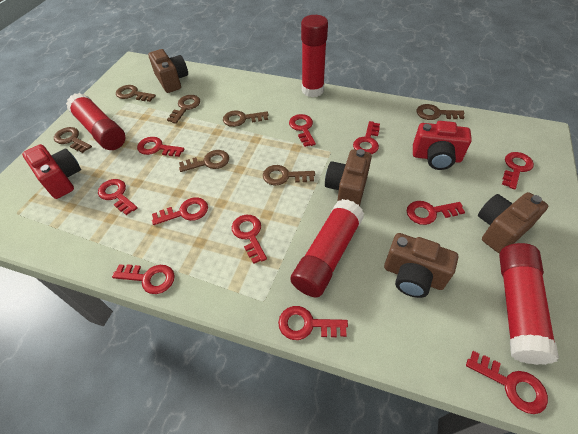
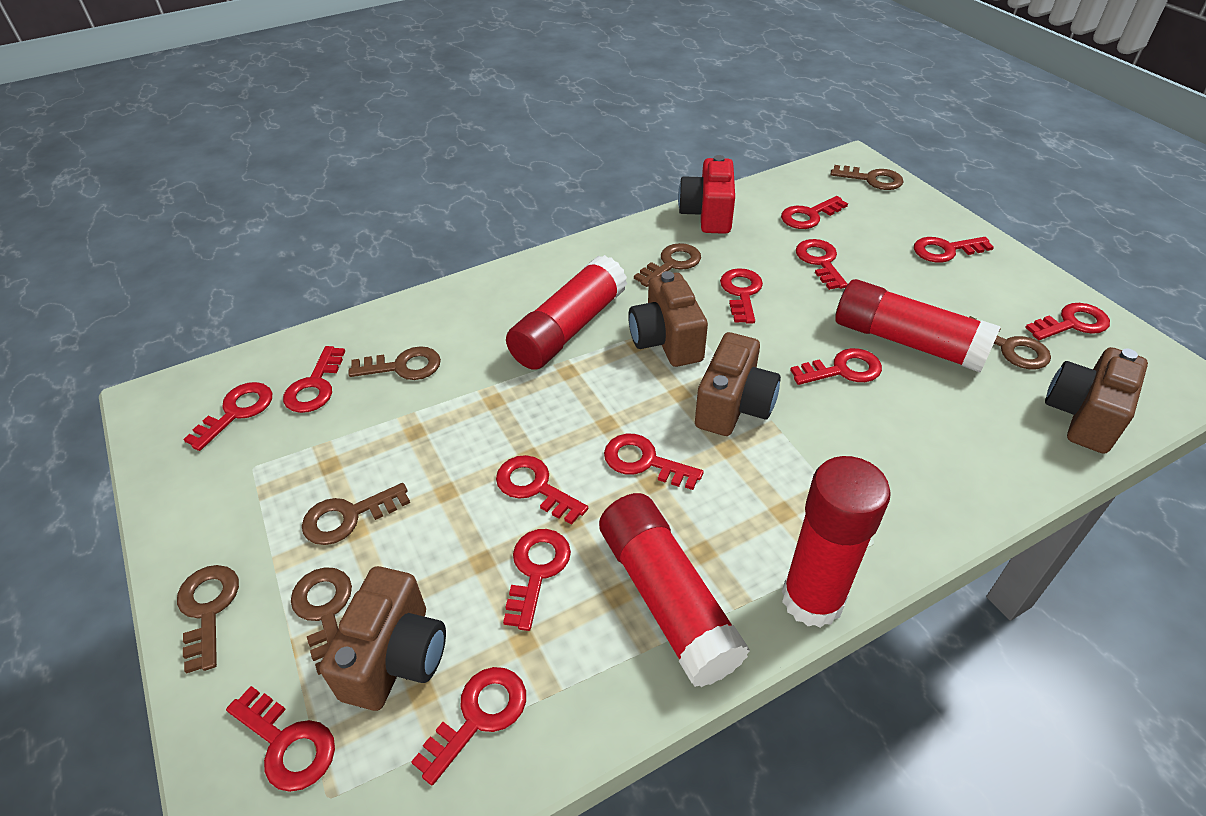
red camera: [22,144,81,199] [413,121,472,170] = 2 -> [678,155,735,234] = 1
red key: [98,179,138,215] [112,264,175,294] [137,137,184,157] [152,197,208,225] [232,215,267,264] [278,306,348,340] [289,114,316,147] [353,121,380,154] [407,201,465,225] [466,351,548,414] [502,152,534,189] = 11 -> [183,382,272,451] [226,686,335,792] [283,346,345,413] [411,667,526,785] [496,455,588,525] [503,529,571,631] [604,434,704,490] [720,268,763,324] [781,196,848,229] [790,348,882,385] [796,239,848,290] [914,237,994,263] [1025,303,1110,340] = 13

